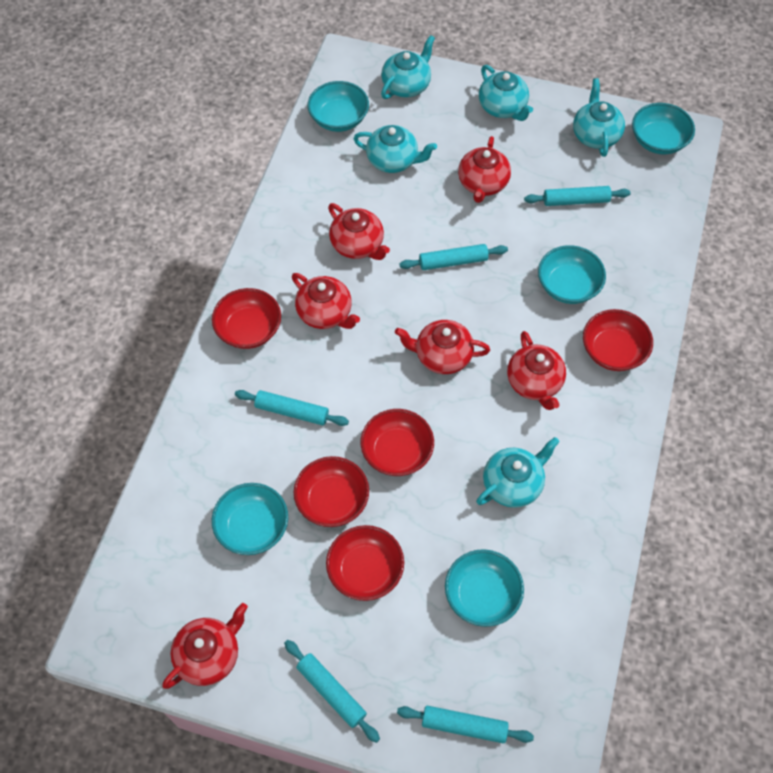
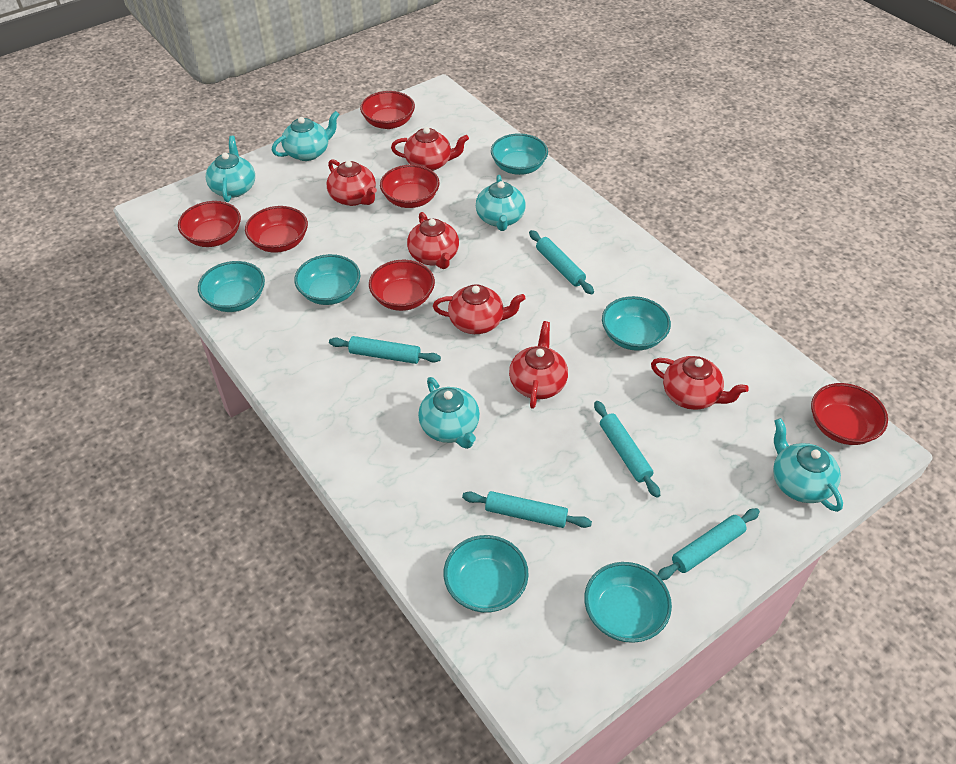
red bowl: [212,288,281,349] [294,456,369,527] [326,525,404,601] [360,409,434,476] [583,309,653,371] = 5 -> [178,201,241,247] [245,206,308,253] [360,91,415,129] [369,260,435,311] [380,165,439,208] [811,383,888,445] = 6
turquoise bowl: [212,483,288,555] [307,81,369,132] [445,549,524,627] [538,245,606,304] [632,103,695,154] = 5 -> [198,261,265,312] [294,254,360,305] [444,535,529,613] [491,133,548,175] [584,562,672,643] [602,296,671,351] = 6

